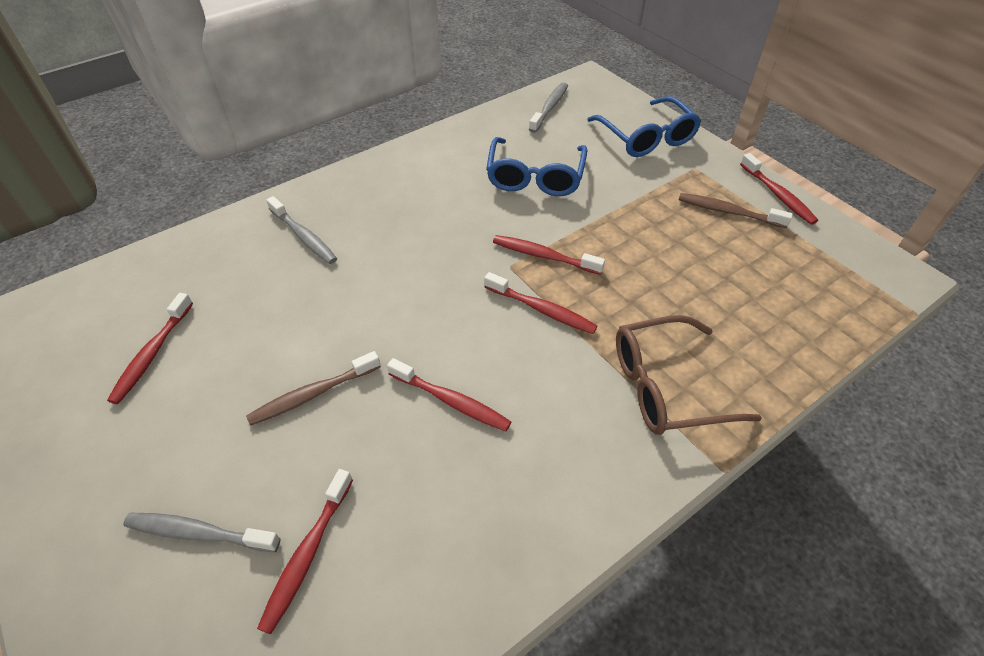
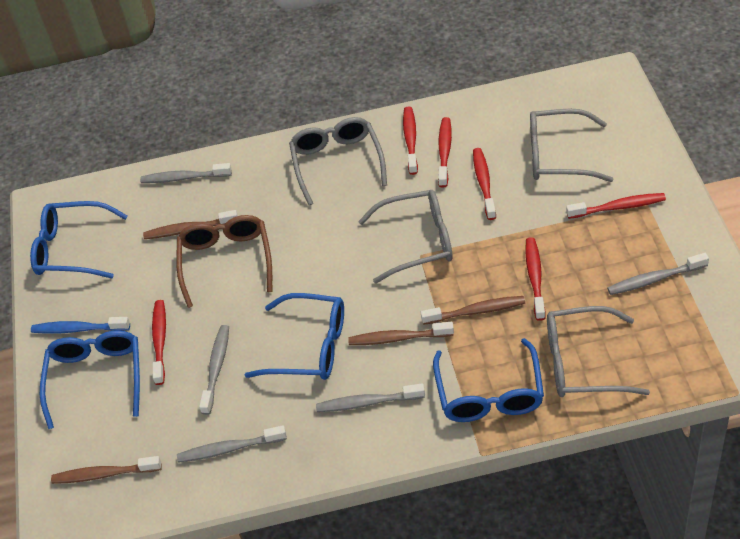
blue glasses: [486,137,587,196] [587,96,701,157] = 2 -> [30,201,128,278] [40,330,140,429] [245,293,344,380] [433,338,544,422] = 4
blue toothbrush: none = 0 -> [31,317,130,334] = 1
brown toothbrush: [246,351,381,426] [679,193,793,228] = 2 -> [51,456,162,484] [143,210,238,239] [348,322,454,345] [421,296,525,325] = 4
grey glasses: none = 0 -> [289,117,387,205] [358,190,453,283] [530,109,613,182] [547,306,650,397] = 4
grey toothbrush: [123,513,280,552] [266,196,337,264] [529,82,568,133] = 3 -> [140,163,232,183] [177,425,287,463] [199,325,229,415] [316,383,425,412] [607,253,709,295] = 5

